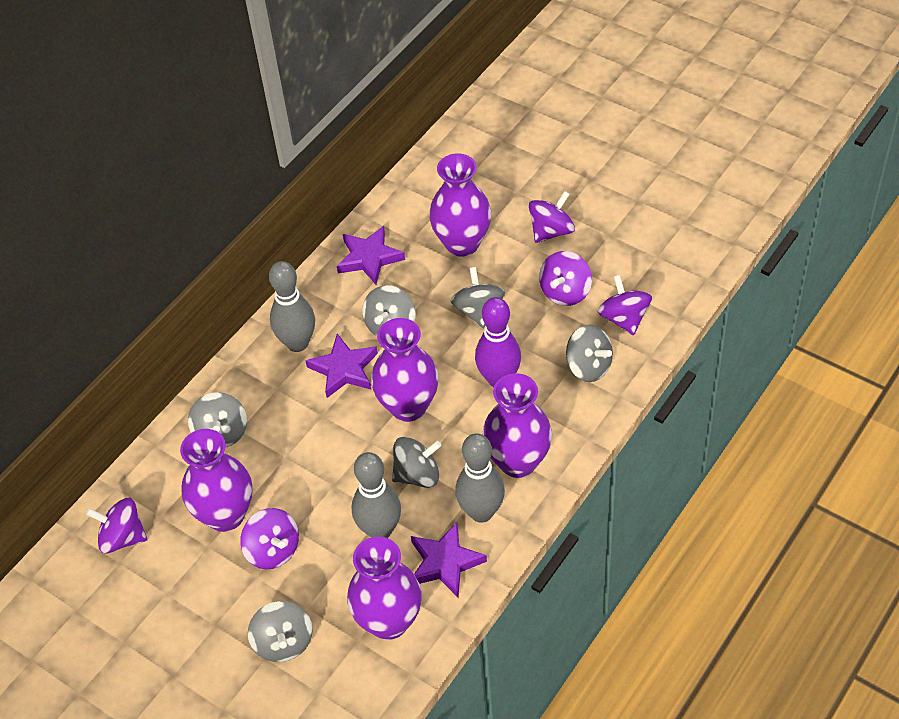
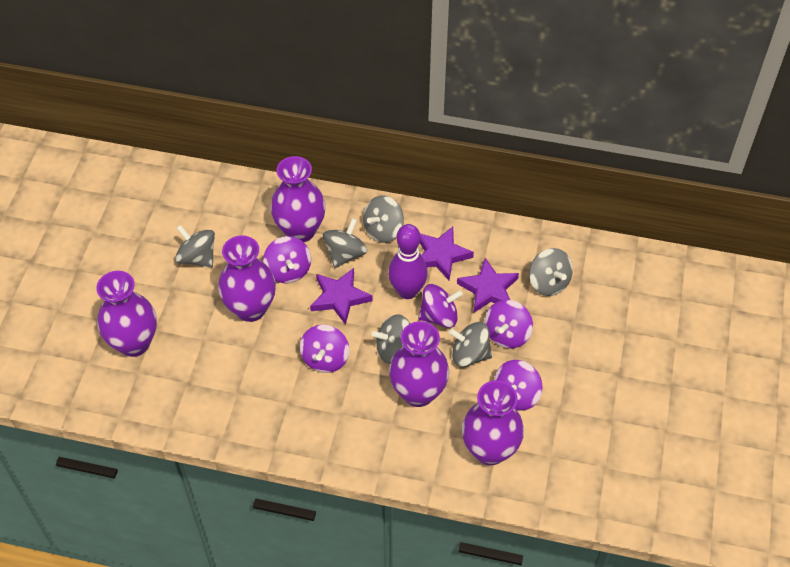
grey bowling pin: [269,261,315,352] [352,452,401,538] [455,433,505,523] = 3 -> none = 0

